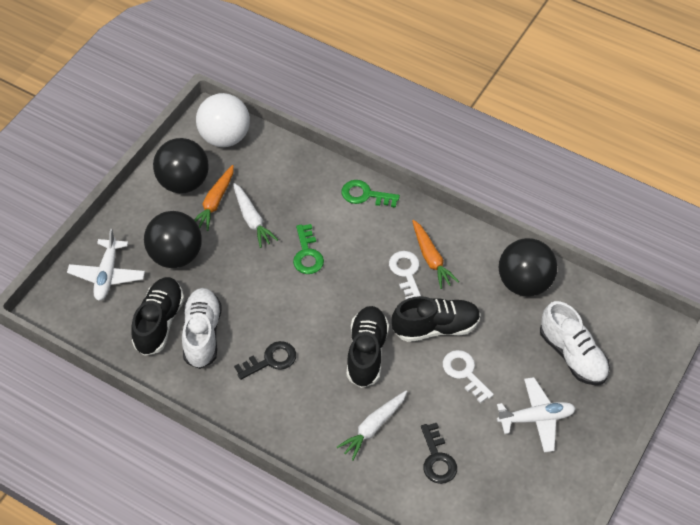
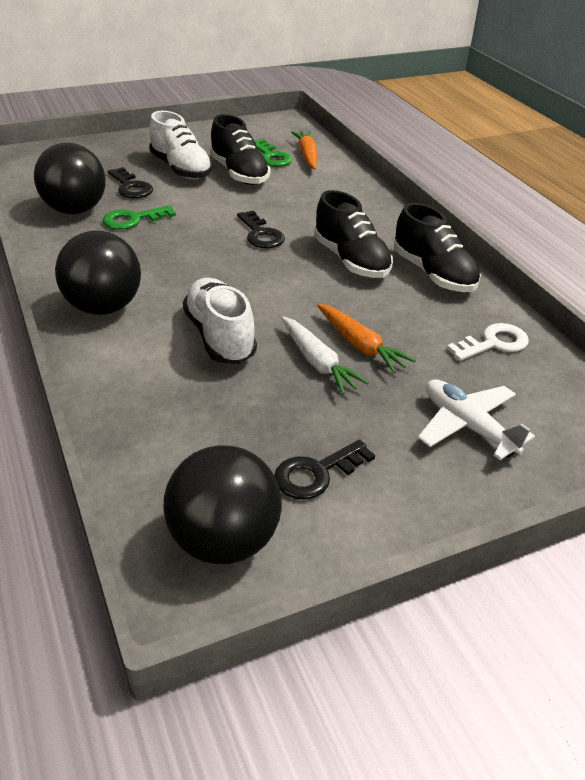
black key: [234,341,296,380] [421,423,457,484] = 2 -> [108,167,153,199] [237,210,285,248] [274,439,375,500] = 3
white ball: [196,93,250,147] = 1 -> none = 0
white carrot: [233,183,278,248] [337,391,407,461] = 2 -> [281,316,369,394] = 1
white key: [389,251,421,300] [443,350,494,404] = 2 -> [447,323,529,361] = 1
white plane: [67,229,145,301] [497,377,576,453] = 2 -> [418,379,535,460] = 1

